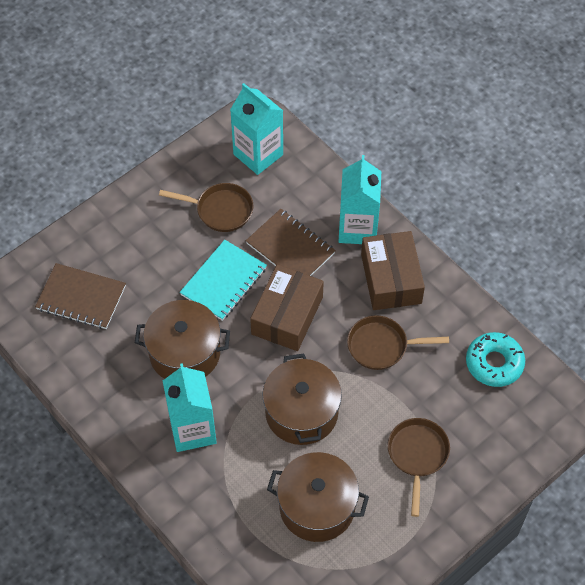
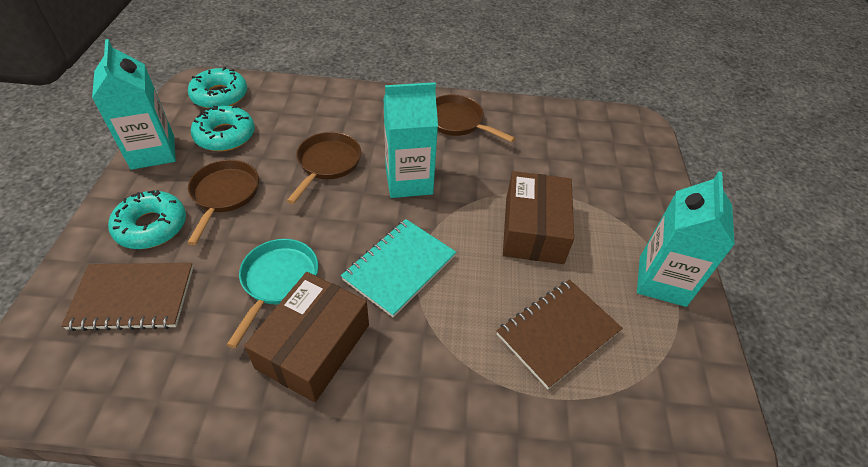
brown pot: [135,300,230,379] [262,354,342,445] [267,452,369,542] = 3 -> none = 0
turquoise donut: [466,332,525,387] = 1 -> [108,190,186,249] [188,67,247,108] [191,105,255,151] = 3
turquoise pan: none = 0 -> [227,239,318,348] = 1

